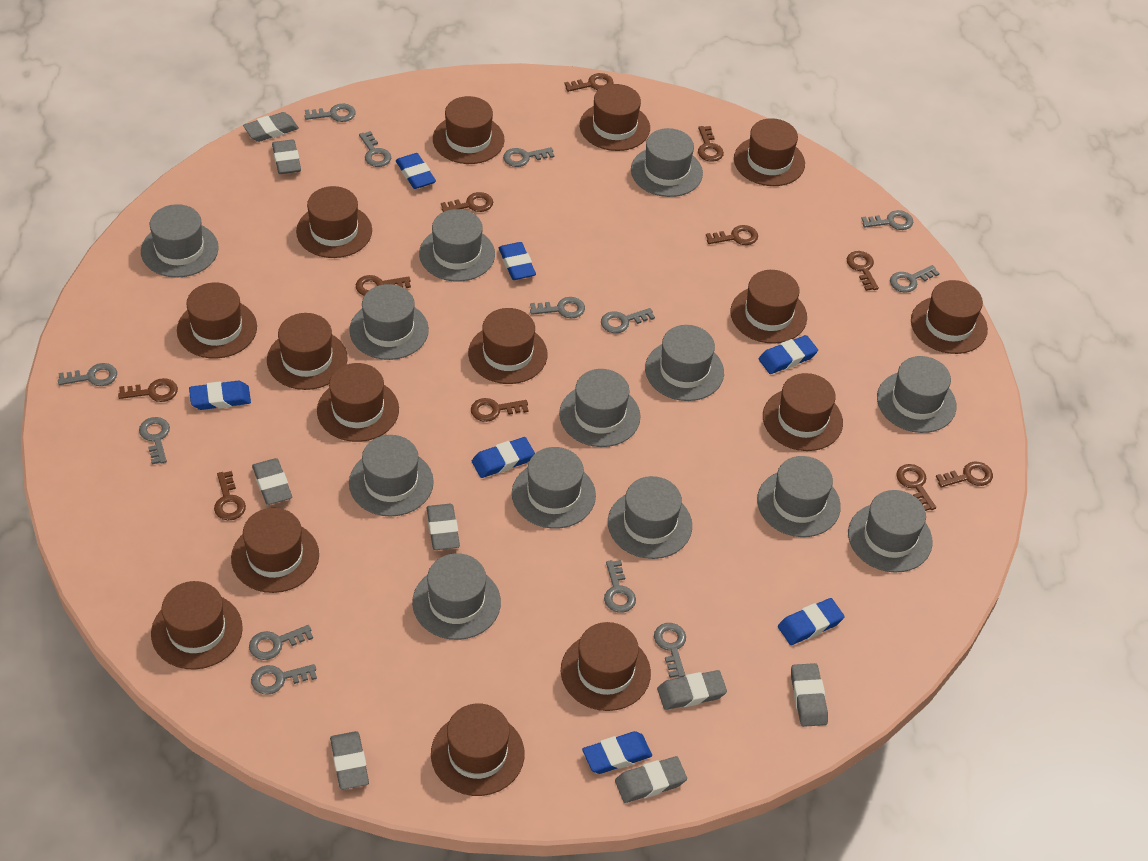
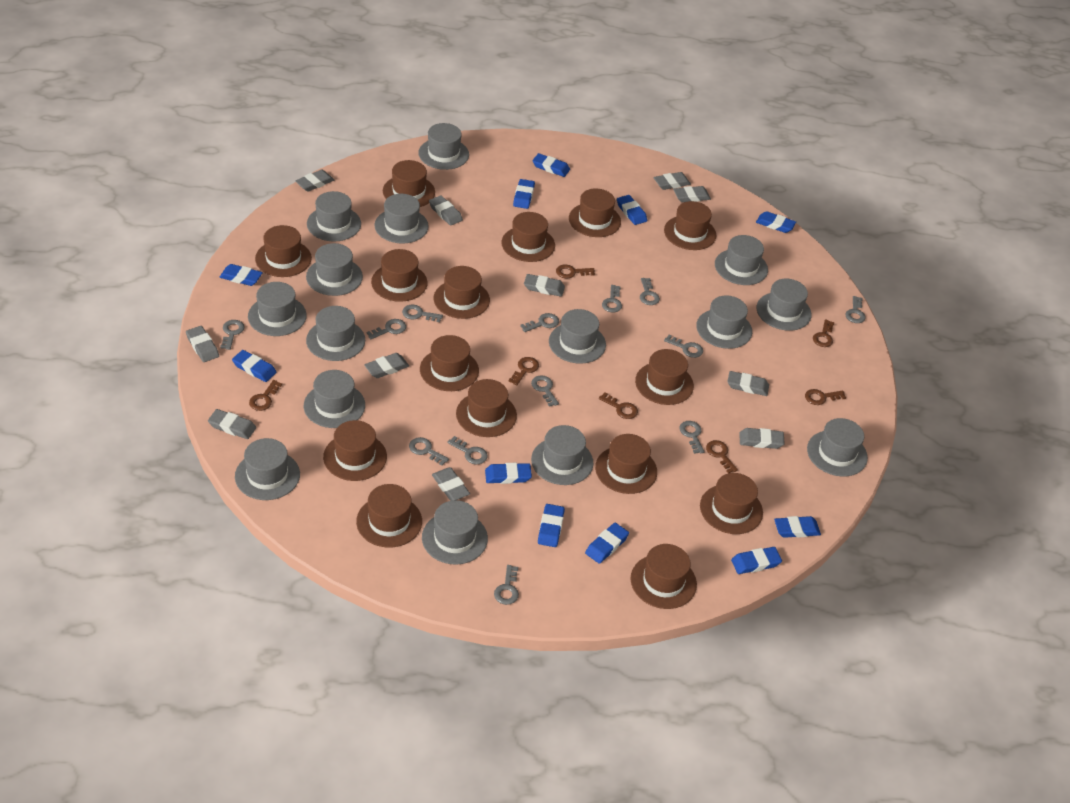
blue eraser: [189,381,251,410] [396,153,436,189] [472,437,535,478] [499,242,536,280] [582,731,652,774] [759,335,818,374] [778,598,845,645] = 7 -> [219,264,263,286] [232,350,277,382] [485,463,532,484] [513,179,535,209] [532,153,570,177] [538,504,565,547] [585,523,629,564] [617,195,647,225] [731,547,782,574] [756,211,796,233] [774,516,821,538] = 11
brown key: [118,378,178,402] [214,471,246,520] [356,275,411,296] [441,192,493,212] [471,398,528,422] [565,73,614,92] [698,126,724,162] [706,225,758,245] [847,251,879,291] [896,464,936,511] [936,462,993,487] = 11 -> [249,380,282,411] [509,357,539,385] [556,264,595,278] [599,393,638,419] [706,440,738,473] [805,389,846,405] [813,319,834,347] = 7
grey eraser: [243,112,299,142] [252,458,292,505] [272,139,301,174] [330,731,369,790] [427,504,460,550] [615,756,687,803] [657,670,727,710] [791,663,828,727] = 8 -> [186,326,219,362] [208,409,256,439] [295,170,334,192] [364,353,409,378] [429,195,463,226] [432,467,470,501] [524,274,565,297] [654,172,691,190] [673,186,711,202] [727,371,769,396] [739,428,785,449] = 11
grey hat: [141,204,219,278] [349,284,429,360] [349,435,434,517] [412,553,501,640] [419,209,495,282] [512,447,596,529] [559,369,640,447] [608,476,692,559] [631,128,703,197] [645,325,724,401] [757,456,841,537] [848,490,933,573] [877,356,957,433] = 13 -> [235,438,300,500] [248,282,307,336] [304,370,365,428] [306,243,363,296] [306,306,365,361] [307,191,361,241] [375,194,429,244] [418,123,469,170] [422,500,488,565] [531,425,593,485] [549,309,606,364] [696,296,752,349] [715,235,768,285] [756,279,812,331] [807,418,868,477] = 15

